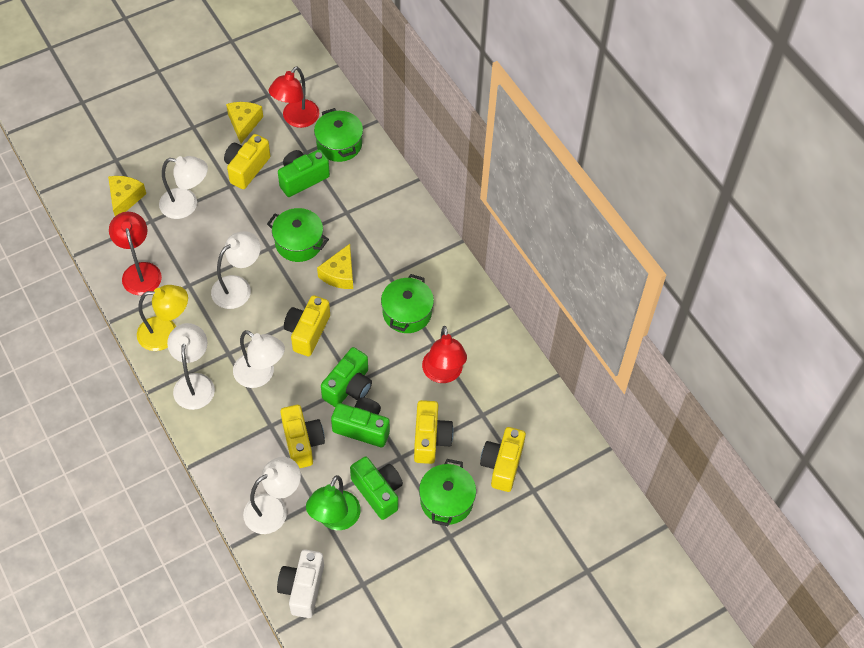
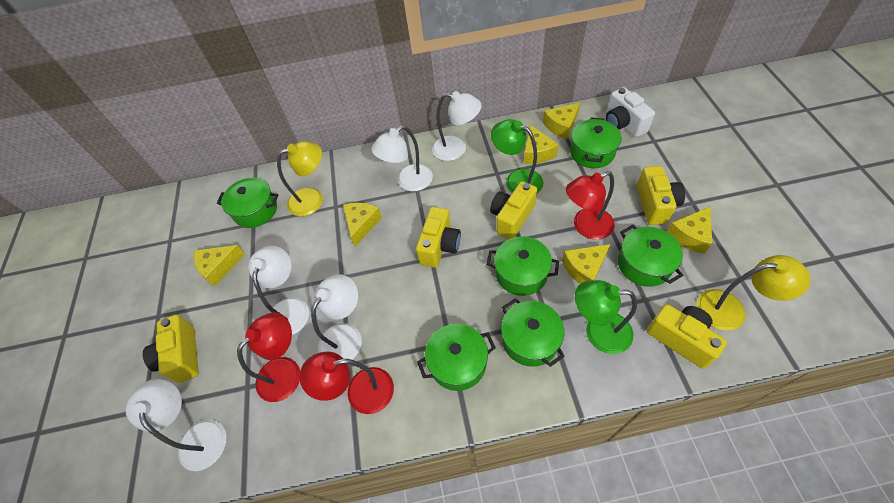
green camera: [278,149,330,197] [321,347,372,407] [331,397,390,447] [350,456,403,520] = 4 -> none = 0
green lamp: [306,475,361,530] = 1 -> [491,119,543,193] [575,280,637,354] = 2
green pot: [267,208,329,262] [314,108,363,162] [381,274,434,333] [419,459,476,526] = 4 -> [217,178,278,228] [417,324,496,391] [487,236,559,296] [501,298,565,367] [570,117,622,168] [618,225,683,287] = 6
yellow cheese: [108,176,146,216] [226,102,263,143] [317,244,353,289] = 3 -> [194,245,245,287] [343,203,382,247] [523,125,559,164] [543,102,581,139] [562,244,611,284] [667,206,712,254] = 6
yellow lamp: [137,285,188,351] = 1 -> [277,141,323,216] [696,255,811,331] = 2

